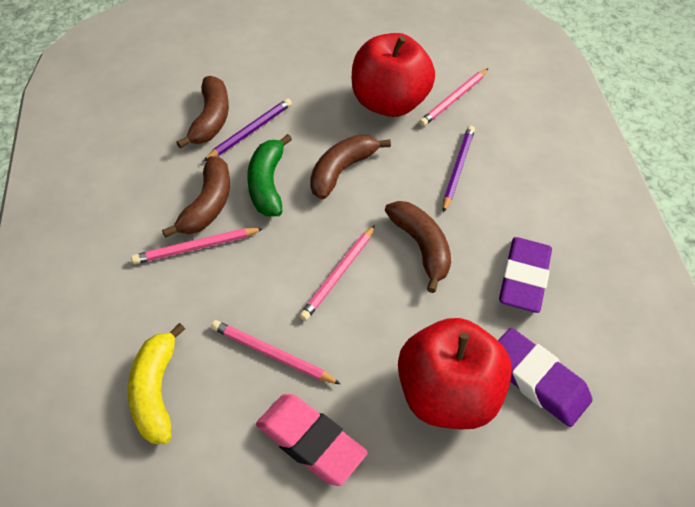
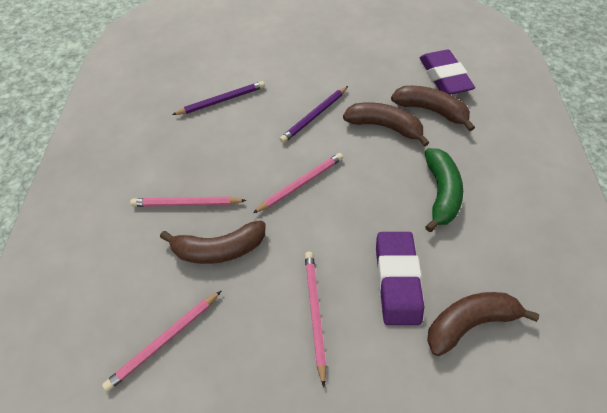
pink eraser: [256,394,368,486] = 1 -> none = 0
red apple: [352,33,435,117] [398,318,512,429] = 2 -> none = 0
yellow banana: [128,323,185,444] = 1 -> none = 0

